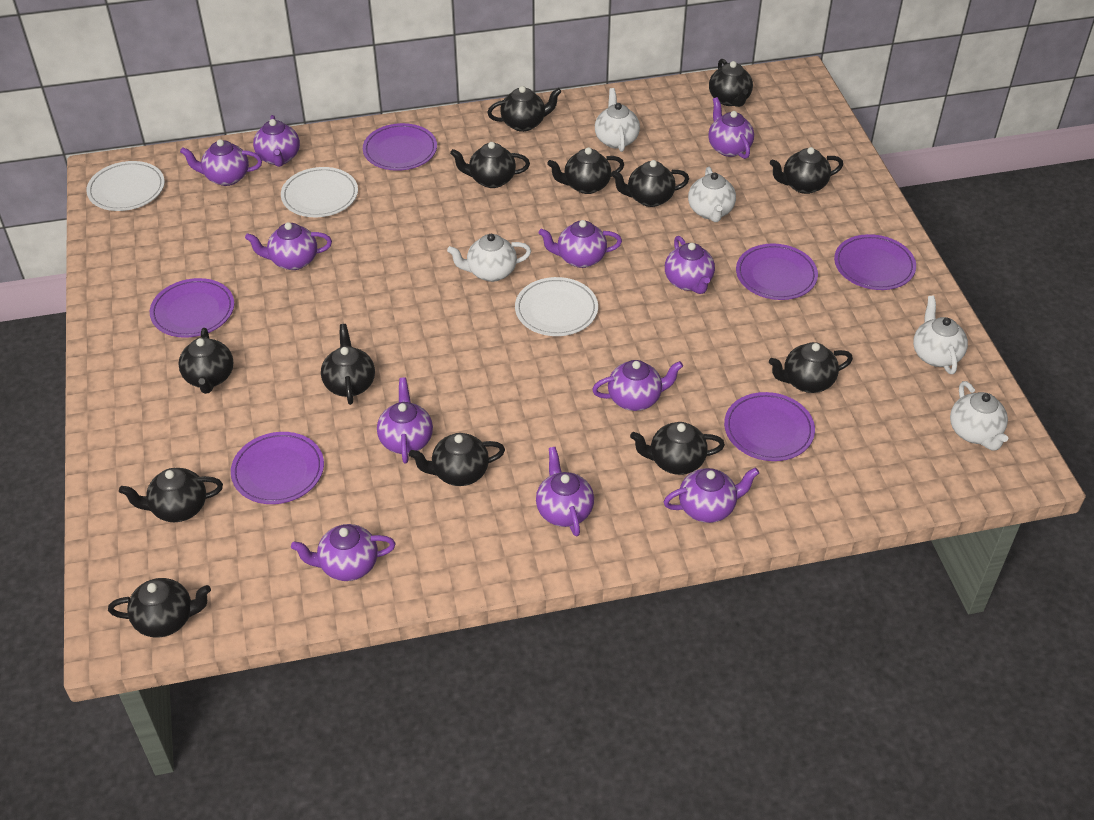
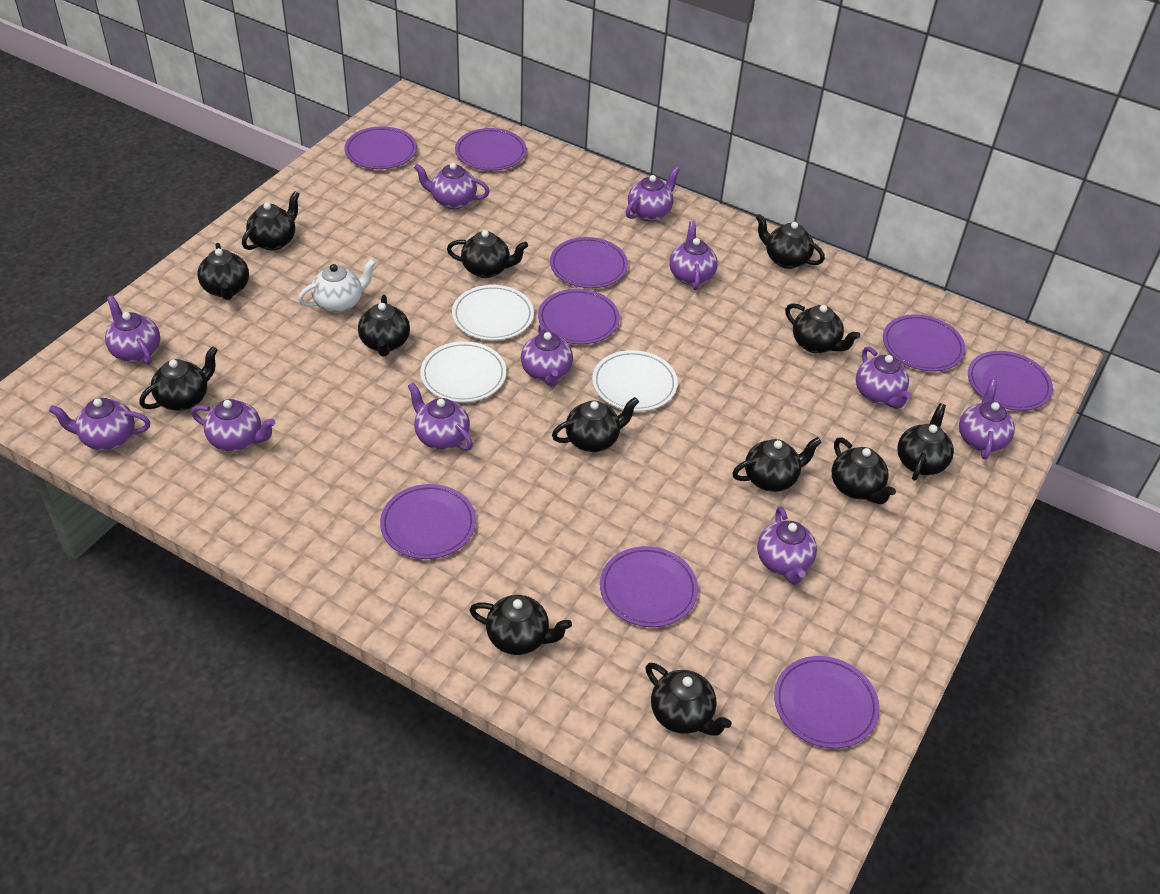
purple plate: [150,278,234,338] [231,432,324,504] [363,123,437,171] [724,392,815,461] [736,244,818,300] [834,234,916,290] = 6 -> [344,126,417,169] [380,484,476,559] [455,128,527,171] [538,289,620,345] [550,237,628,288] [600,546,698,627] [774,656,880,749] [883,314,965,371] [968,351,1053,411] = 9
white teapot: [447,234,531,282] [595,88,640,152] [688,167,736,222] [913,295,968,374] [950,381,1008,451] = 5 -> [298,259,376,313] = 1

